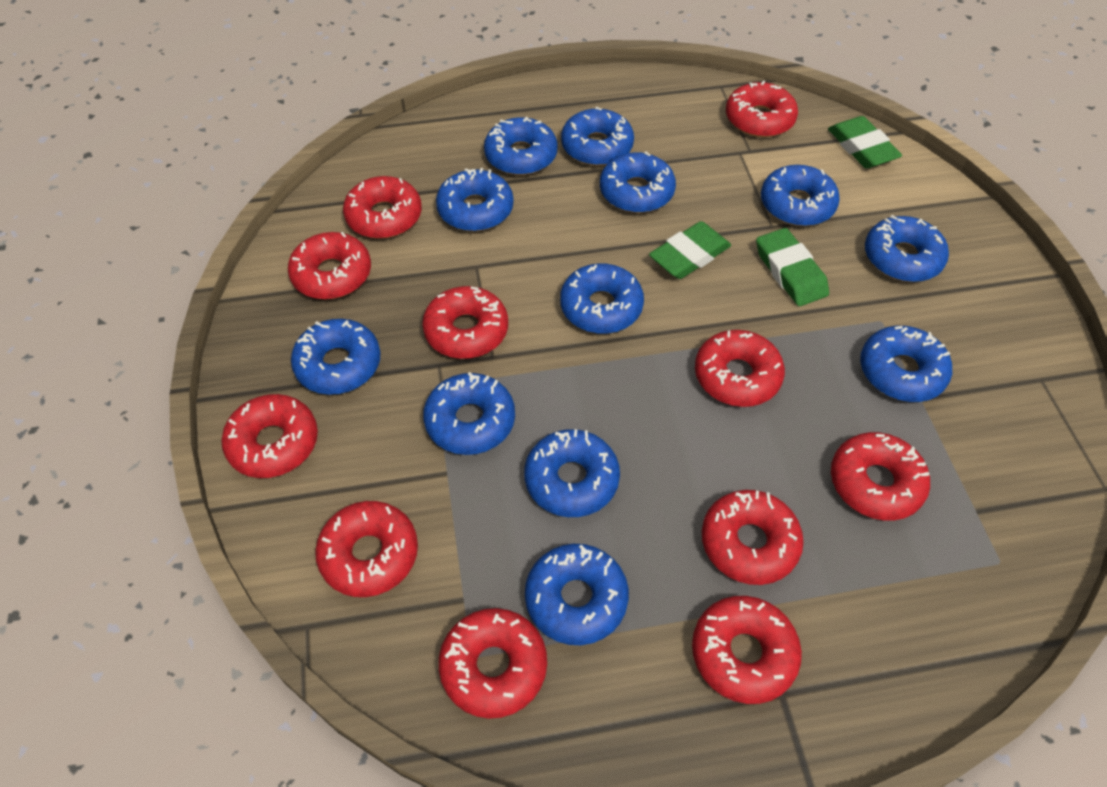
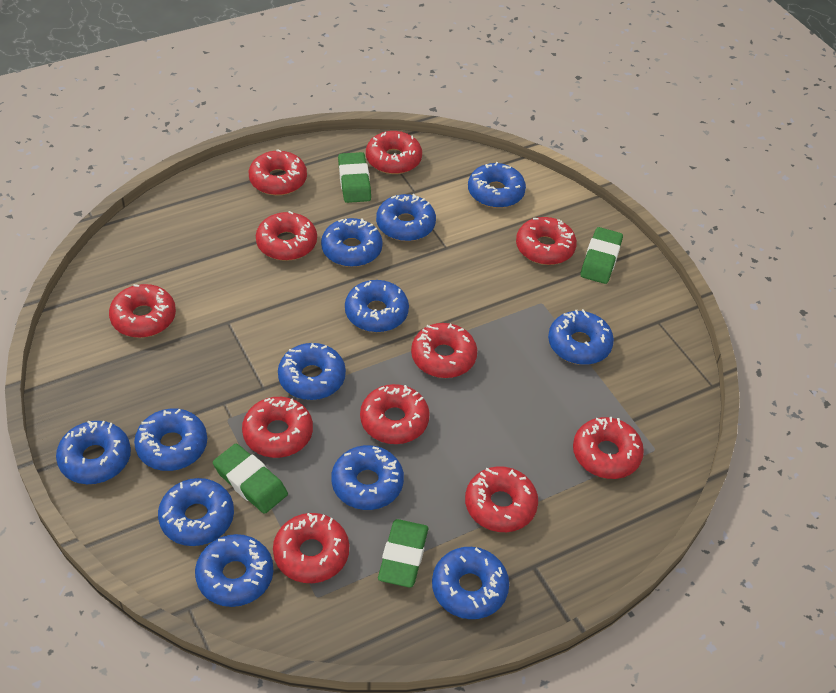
green eraser: [649,221,731,279] [756,228,829,306] [828,116,902,168] = 3 -> [213,443,288,514] [338,152,371,203] [378,519,428,588] [581,227,623,284] = 4

